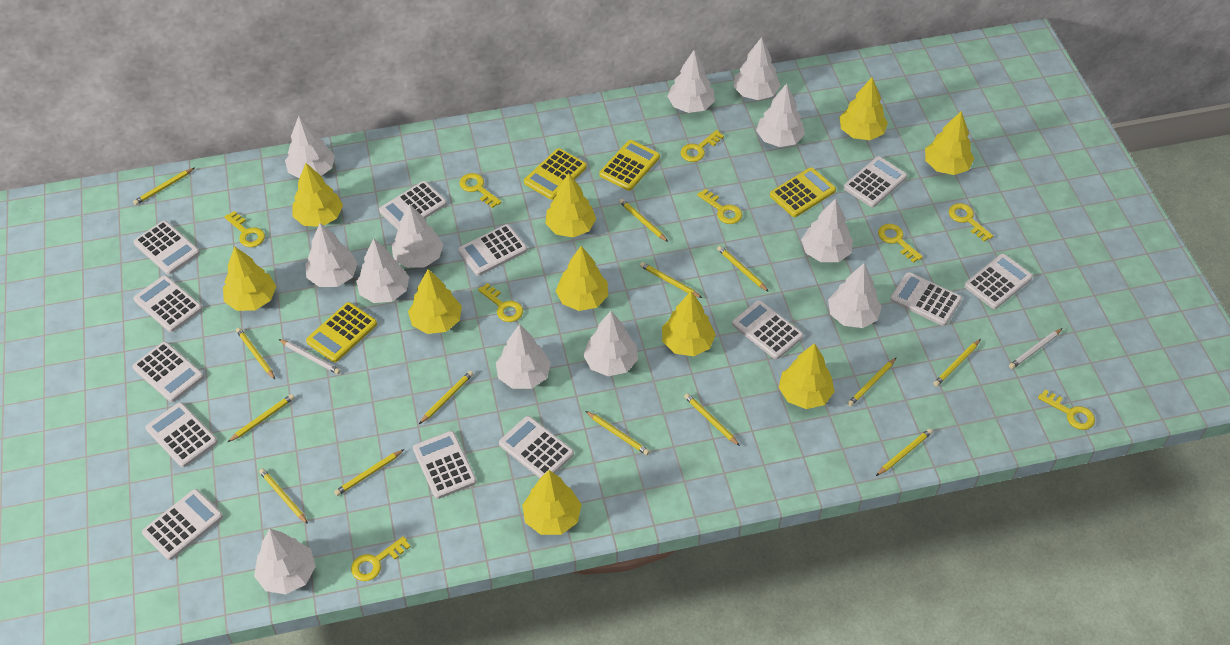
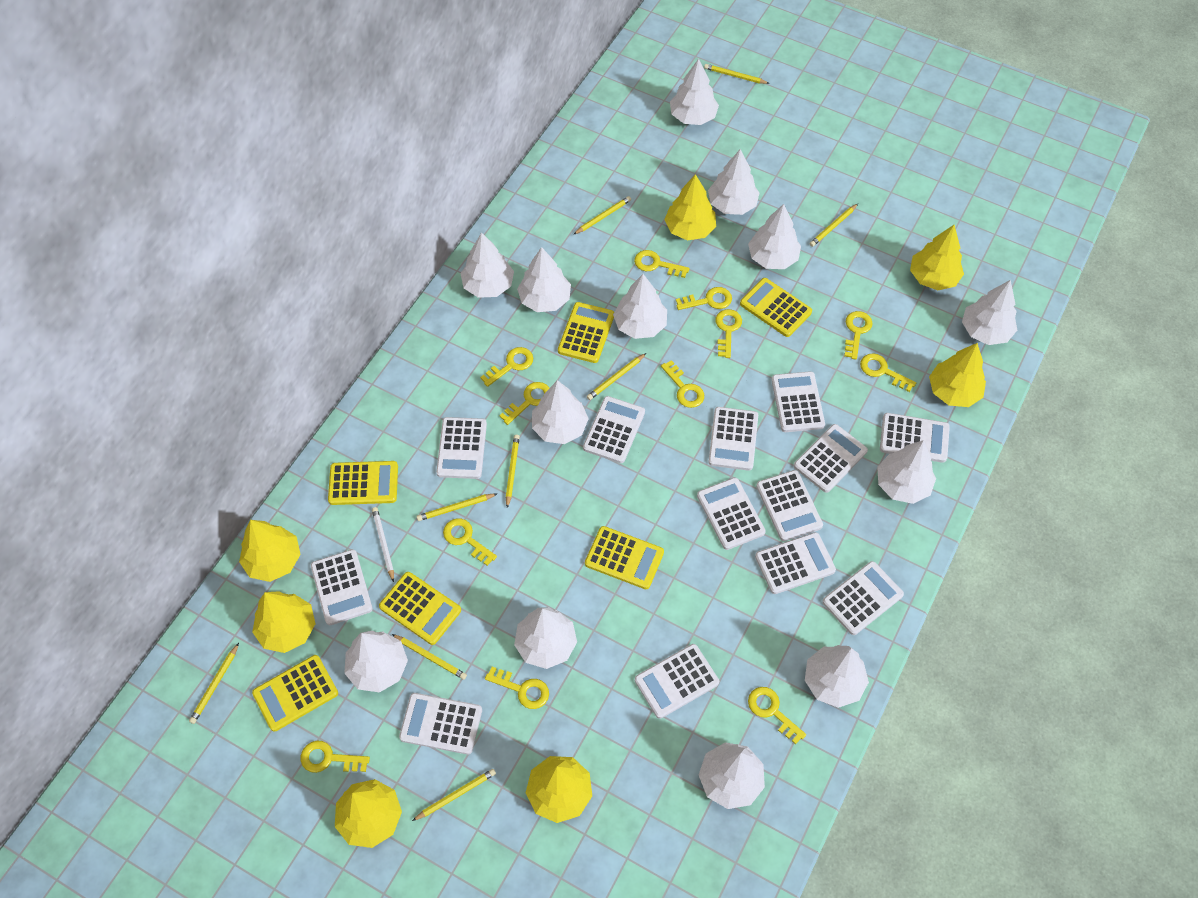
white pencil: [279,339,341,374] [1009,328,1063,369] = 2 -> [372,507,394,582] = 1
white tree: [254,529,316,594] [285,116,335,178] [305,223,358,287] [356,239,409,303] [392,203,443,268] [496,324,551,389] [583,311,638,376] [667,50,715,113] [733,37,781,100] [756,83,805,147] [801,198,853,262] [828,263,882,328] = 12 -> [344,631,408,692] [460,232,514,298] [514,607,577,669] [517,247,571,312] [532,380,589,444] [613,274,667,339] [670,59,719,125] [699,742,765,809] [708,149,759,215] [748,204,801,269] [805,645,869,708] [877,440,936,504] [962,280,1017,345] = 13
yellow calculator: [306,302,377,362] [524,148,587,200] [599,140,660,191] [770,167,836,217] = 4 -> [252,655,338,732] [328,461,398,505] [379,572,461,645] [558,302,614,363] [585,526,664,589] [740,278,812,337] = 6
yellow key: [224,211,265,247] [351,536,410,581] [460,173,501,208] [478,283,523,322] [681,130,724,162] [697,189,742,224] [878,224,923,263] [949,203,993,242] [1038,390,1095,430] = 9 -> [301,741,370,773] [443,518,497,566] [480,347,533,387] [485,667,549,709] [500,382,549,425] [634,250,689,278] [661,360,704,408] [676,287,732,310] [715,309,742,358] [748,687,806,744] [844,311,872,360] [860,353,916,392] = 12
yellow pencil: [133,168,194,205] [228,394,294,442] [236,328,275,379] [259,468,308,524] [334,449,404,496] [419,371,473,424] [586,411,650,455] [619,199,668,242] [640,262,702,298] [684,393,740,446] [717,246,769,292] [847,357,897,407] [876,429,933,476] [933,339,981,387] = 14 -> [189,643,239,724] [392,634,467,680] [412,769,496,821] [417,494,497,521] [506,435,520,508] [573,196,631,235] [587,353,646,400] [704,64,770,84] [809,204,858,247] = 9
yellow tree: [223,246,276,311] [292,163,343,227] [408,269,462,334] [522,470,581,535] [545,173,596,237] [556,246,608,311] [662,291,716,356] [778,343,835,409] [839,77,888,140] [925,111,974,175] = 10 -> [239,520,301,582] [252,591,315,653] [335,779,402,848] [526,756,592,823] [664,174,716,240] [910,225,964,290] [929,343,986,407] = 7

